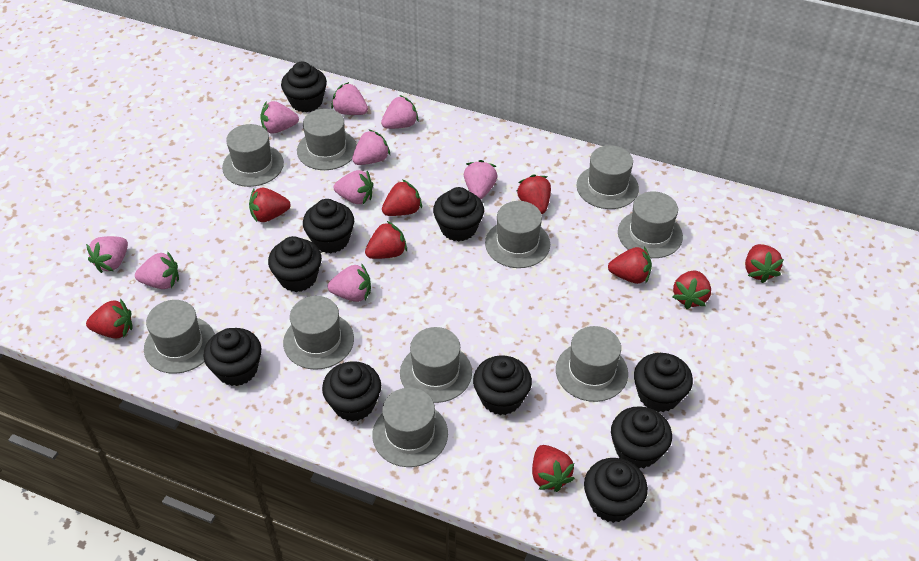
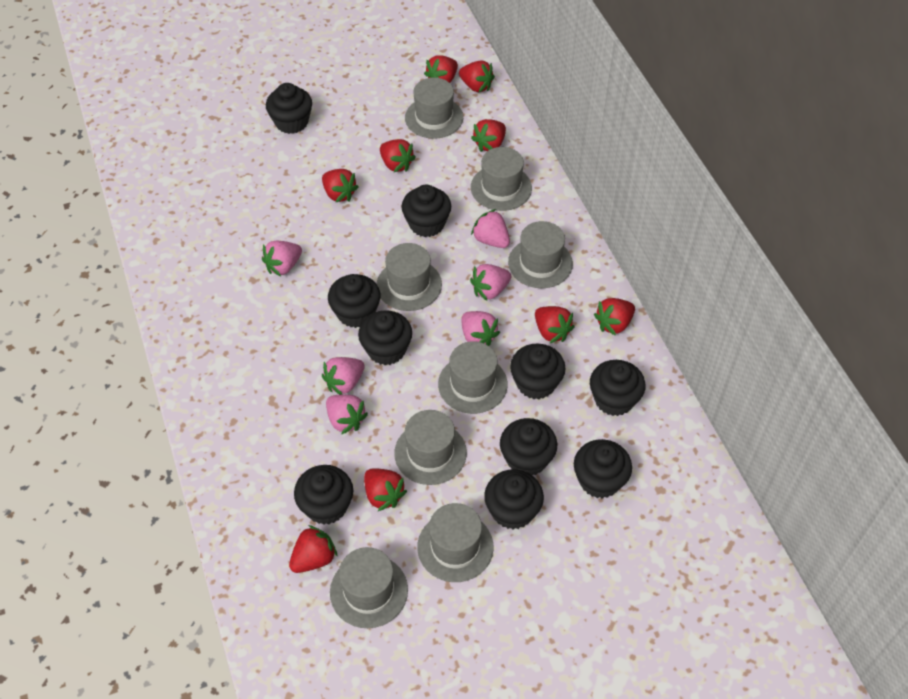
grey hat: [144,300,215,374] [222,124,284,187] [283,296,354,370] [297,109,357,170] [372,388,448,467] [400,327,472,403] [485,201,550,268] [556,326,628,402] [576,145,639,209] [618,191,683,258] = 10 -> [330,547,408,628] [377,243,442,311] [394,410,467,485] [405,78,463,139] [417,503,494,582] [438,341,508,414] [471,147,532,211] [508,221,573,288] = 8
pink strawberry: [86,236,128,273] [135,251,179,289] [260,101,299,134] [328,263,371,302] [331,82,368,115] [333,170,373,204] [352,129,390,165] [381,95,419,129] [464,160,498,200] = 9 -> [262,241,302,276] [322,357,365,395] [326,394,368,435] [461,311,500,346] [470,264,511,301] [471,209,510,248] = 6

